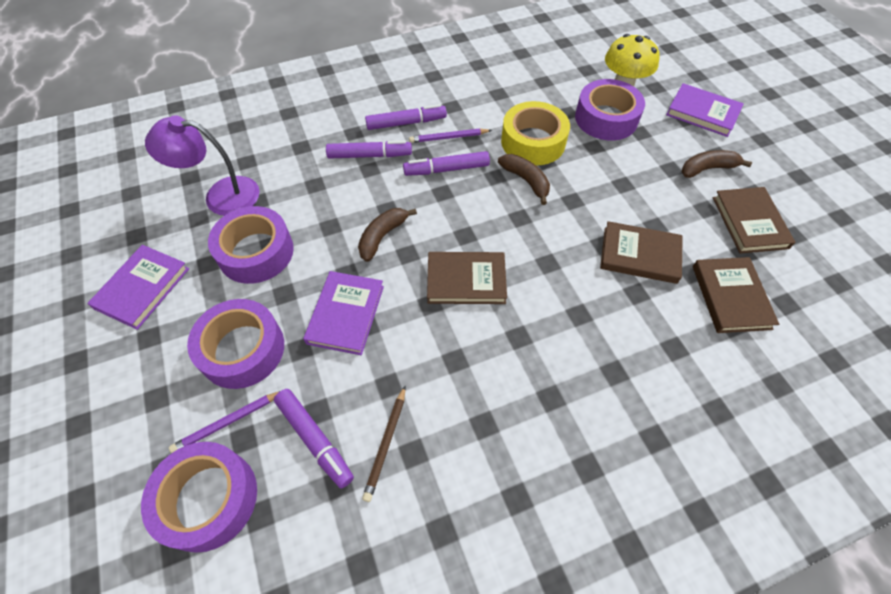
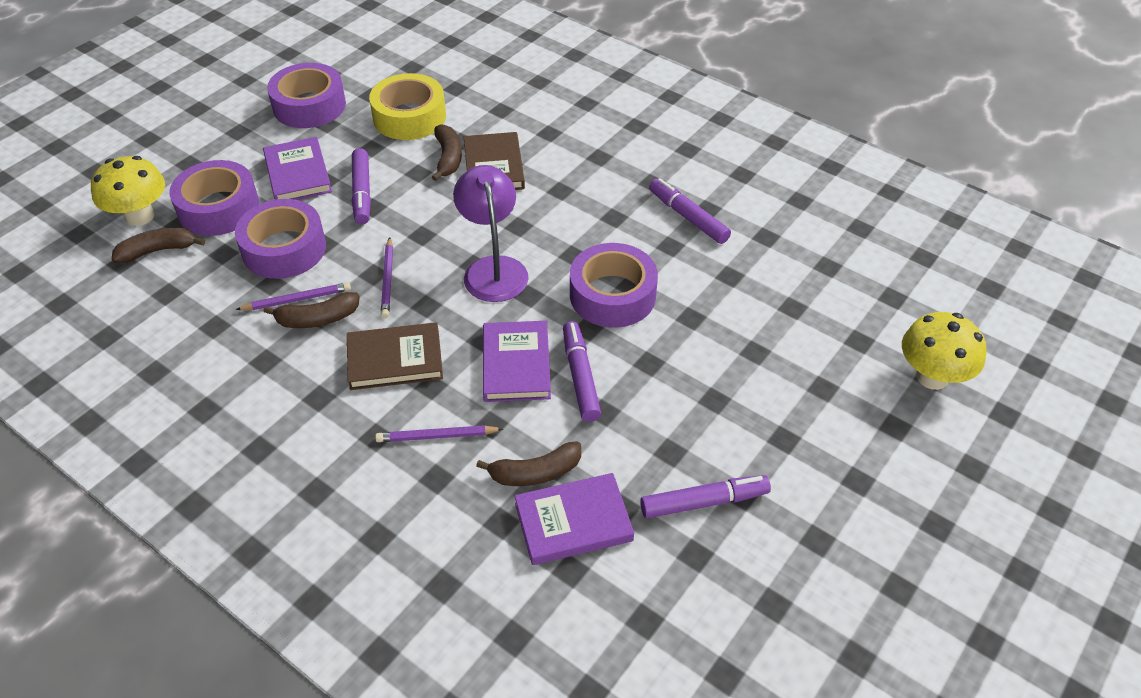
brown banana: [358,208,417,262] [498,154,550,205] [681,150,752,178] = 3 -> [112,227,205,263] [264,292,360,328] [432,124,462,181] [476,441,581,486] = 4
brown book: [427,252,507,304] [600,221,683,284] [693,257,779,333] [713,187,796,254] = 4 -> [347,322,443,390] [464,132,525,190] = 2
brown pencil: [362,386,405,502] = 1 -> none = 0
purple pencil: [169,391,280,453] [409,129,492,143] = 2 -> [236,282,351,310] [375,425,503,442] [381,237,393,318] = 3
yellow mushroom: [605,34,660,86] = 1 -> [91,156,165,226] [902,312,986,390] = 2

